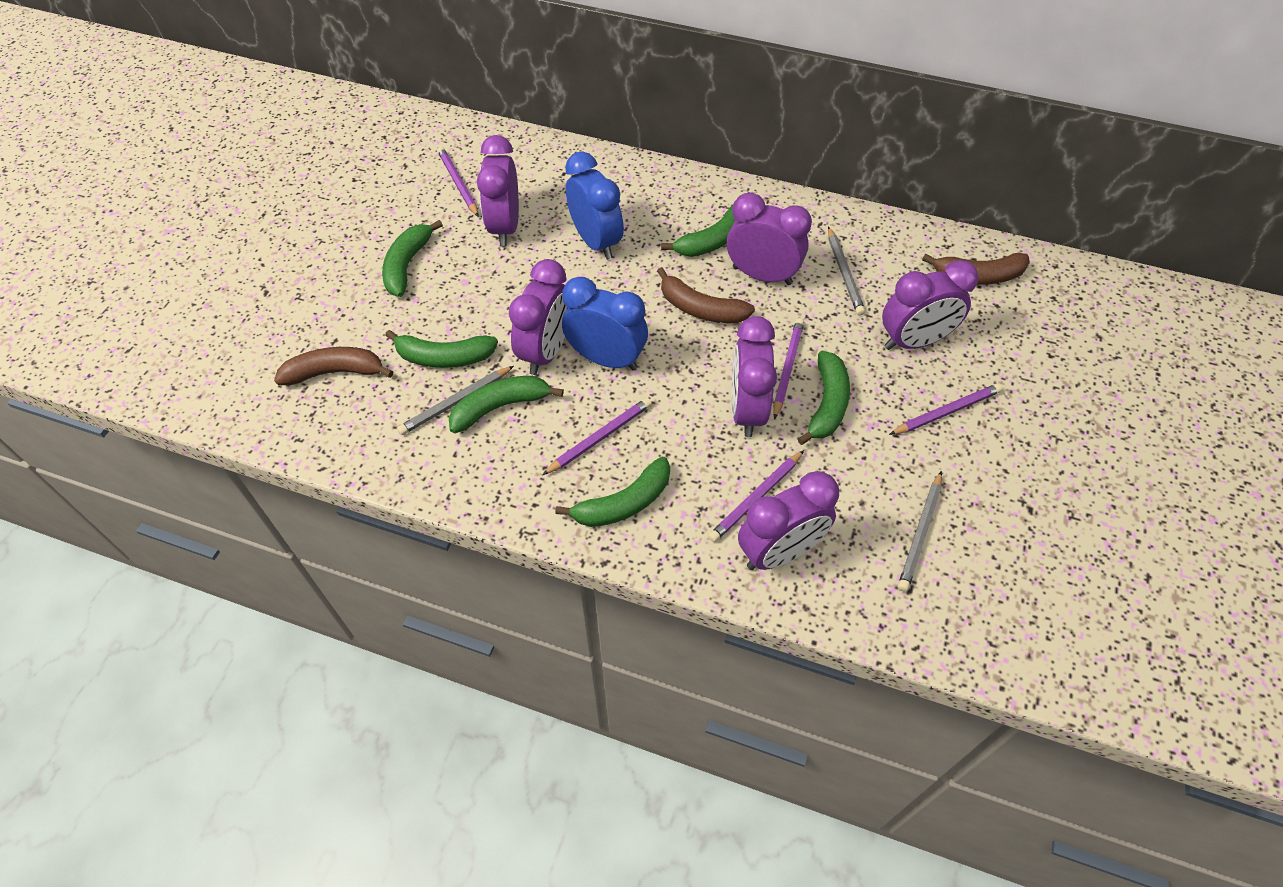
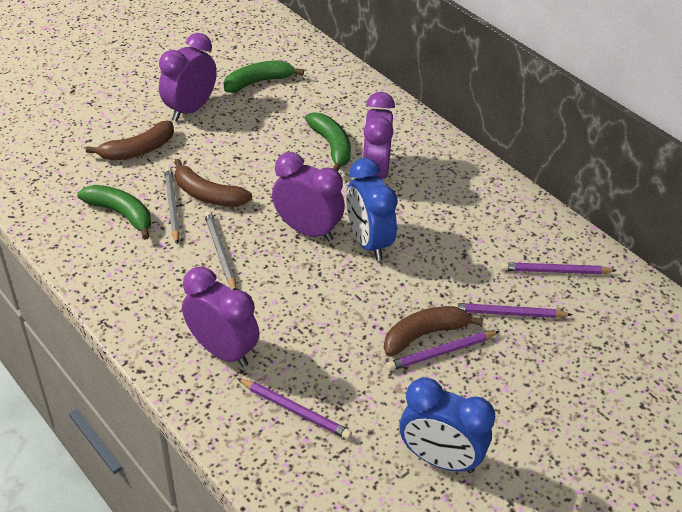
green banana: [382,220,443,297] [385,330,498,368] [449,376,564,433] [555,457,670,527] [661,205,735,257] [798,351,850,445] = 6 -> [77,185,151,240] [223,61,304,93] [305,112,351,171] = 3
grey pencil: [397,366,514,435] [828,226,865,316] [898,471,942,592] = 3 -> [164,167,180,244] [204,211,236,290] = 2
purple clock: [477,135,519,246] [509,259,567,375] [727,193,812,285] [731,316,777,437] [738,471,839,570] [882,260,979,350] = 6 -> [159,33,217,121] [182,267,259,367] [272,152,345,241] [362,92,395,179] = 4
purple pencil: [437,146,479,217] [542,398,652,475] [708,450,804,542] [774,318,804,420] [889,383,1003,435] = 5 -> [237,378,352,440] [387,331,500,371] [451,303,573,318] [501,262,617,274] = 4

